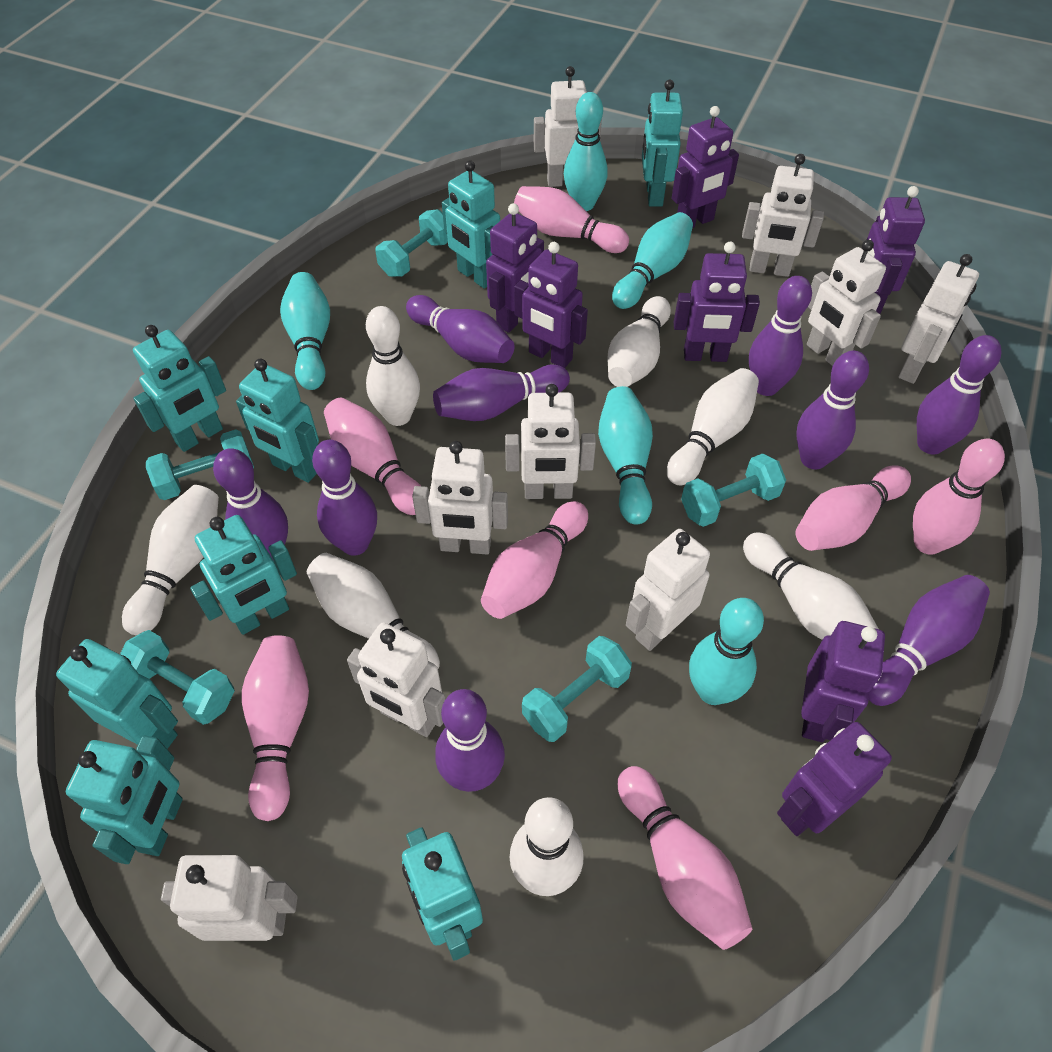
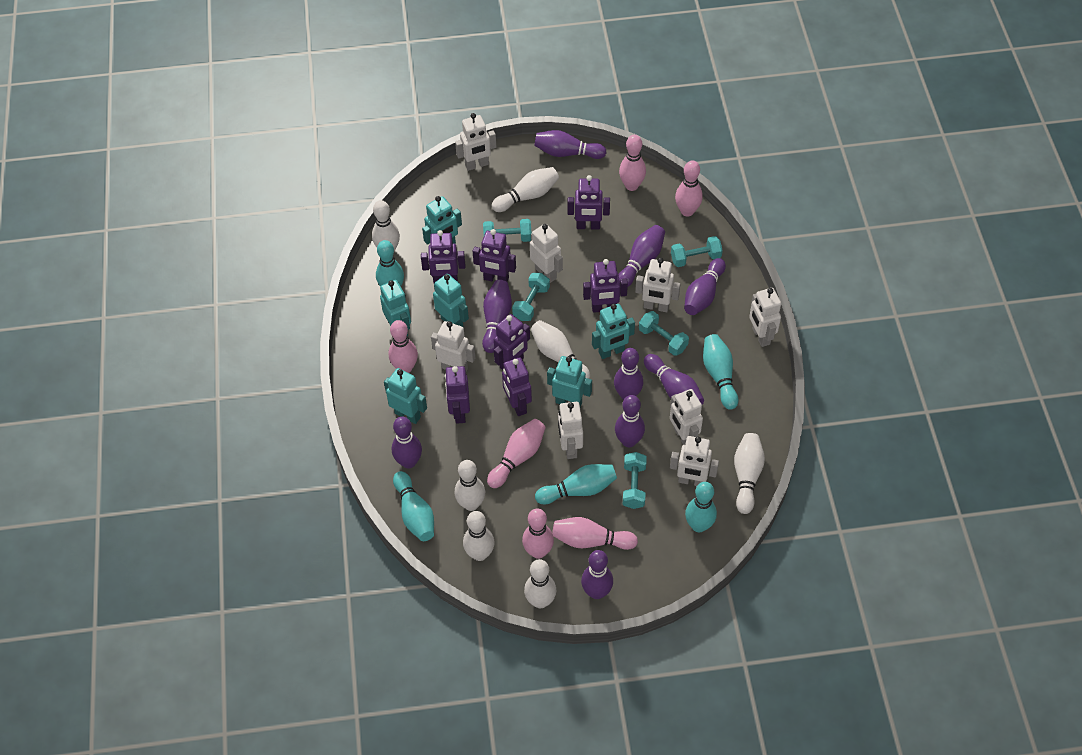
pink bowling pin: [242,635,309,821] [324,398,421,515] [481,501,588,619] [514,186,629,253] [618,766,752,950] [795,465,911,551] [913,439,1005,555] = 7 -> [389,320,418,373] [487,419,546,488] [522,509,554,559] [552,517,638,550] [619,135,646,191] [675,160,703,217] = 6
turquoise robot: [56,639,178,749] [66,735,183,864] [133,325,226,452] [190,515,297,635] [236,359,319,483] [402,827,483,961] [442,160,500,289] [642,79,683,207] = 8 -> [380,280,411,336] [384,368,427,424] [422,196,462,245] [433,274,469,327] [547,356,592,407] [592,304,635,359] = 6
white robot: [161,855,298,941] [347,622,445,737] [412,441,508,554] [505,384,596,499] [534,66,602,187] [626,529,710,651] [742,154,824,277] [807,240,886,366] [898,254,979,384] = 9 -> [431,321,475,372] [455,113,496,171] [530,224,563,283] [558,402,583,459] [635,258,680,312] [670,389,703,445] [670,436,719,486] [749,288,781,347] = 8

